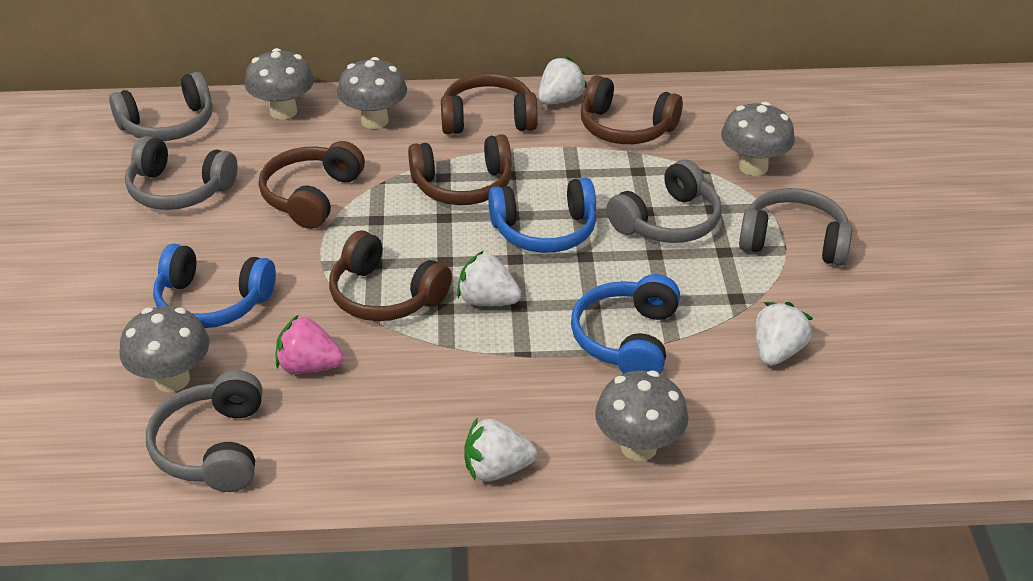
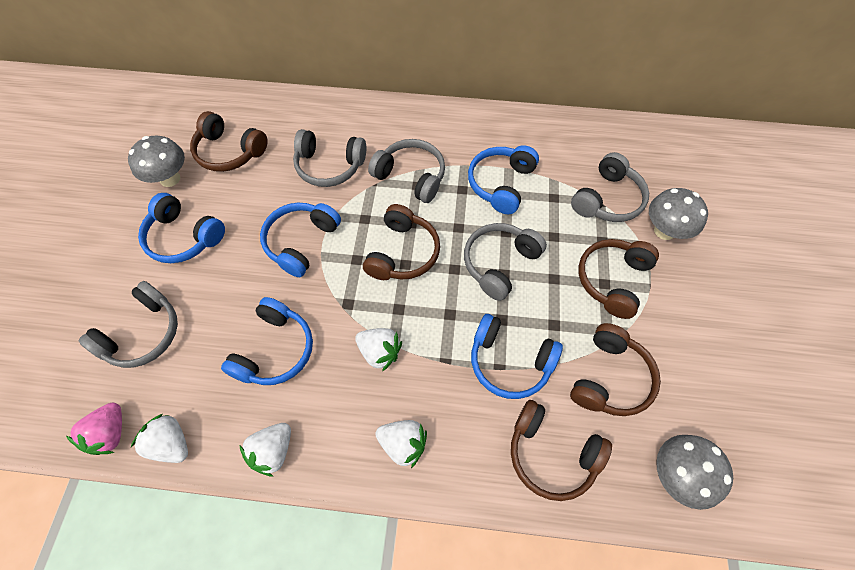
blue headphones: [153,244,276,328] [488,178,596,253] [571,274,680,374] = 3 -> [138,193,225,263] [221,297,313,385] [260,203,341,277] [468,145,539,214] [471,314,563,399] = 5
grey mushroom: [120,306,209,392] [245,48,314,120] [337,57,407,129] [595,370,689,461] [721,102,795,176] = 5 -> [128,135,185,187] [649,188,708,240] [656,435,733,510] = 3

